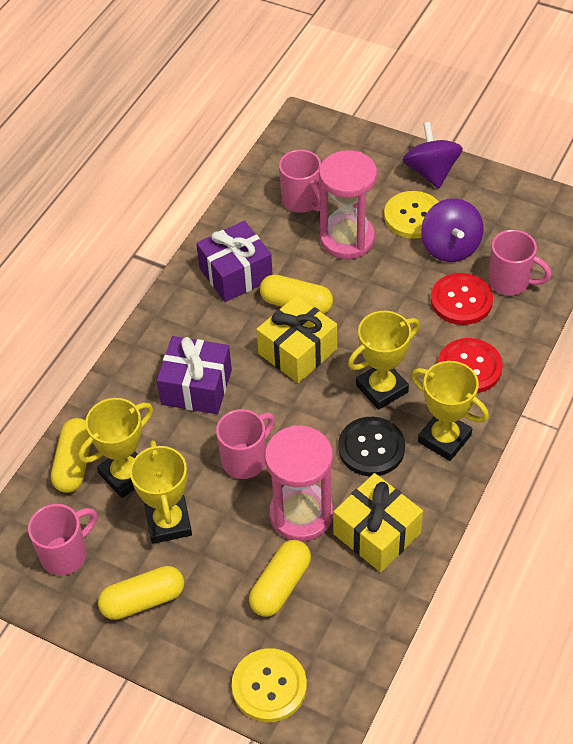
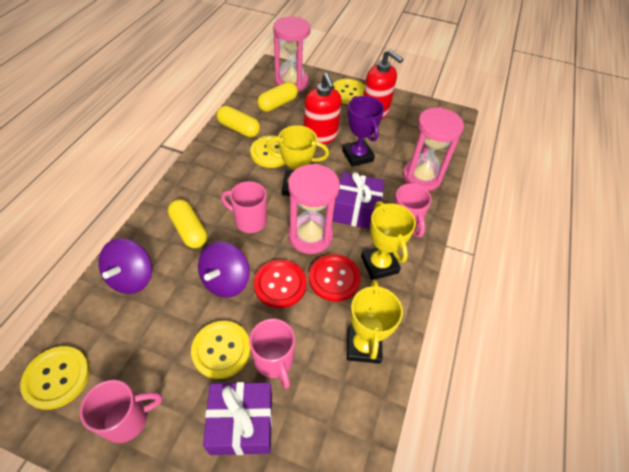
black button: [338,417,405,477] = 1 -> none = 0
pink hourglass: [265,425,333,541] [319,150,377,259] = 2 -> [273,16,311,92] [288,164,340,254] [403,107,464,191] = 3
purple trophy: none = 0 -> [342,96,384,167] = 1
red soap dispenser: none = 0 -> [304,73,342,144] [363,50,403,119] = 2
yellow button: [232,648,307,722] [384,191,439,239] = 2 -> [20,346,90,410] [191,321,251,379] [250,135,285,168] [333,79,365,104] = 4
yellow capsule: [51,418,91,493] [98,566,184,620] [249,540,311,617] [260,274,333,314] = 4 -> [168,199,207,248] [216,106,260,137] [257,82,298,112] = 3
yellow gift: [256,295,337,383] [333,473,423,572] = 2 -> none = 0
yellow trophy: [78,398,153,498] [130,440,192,544] [348,311,420,410] [411,361,489,461] = 4 -> [266,125,329,196] [347,280,403,364] [361,201,416,280] = 3

